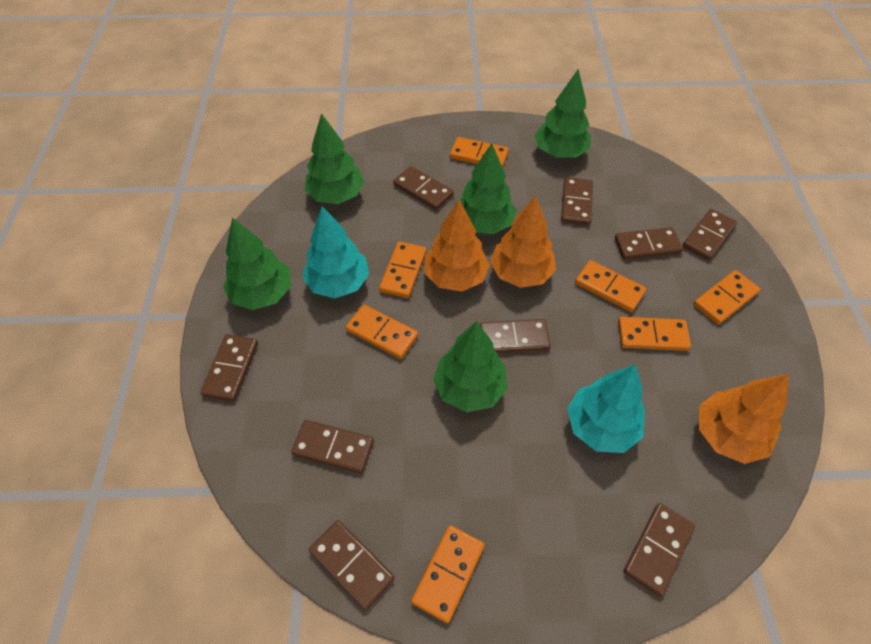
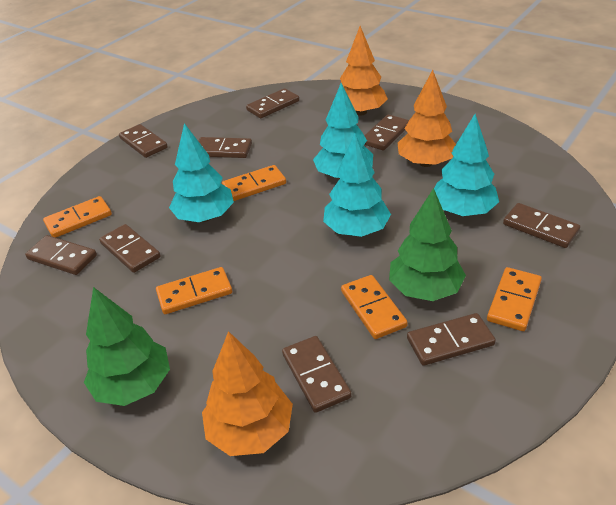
green tree: [223,217,291,310] [305,113,365,204] [433,321,508,412] [455,143,517,234] [535,69,591,158] = 5 -> [84,287,170,406] [389,188,466,301] = 2
orange domino: [346,305,418,359] [379,241,427,298] [411,525,485,623] [450,137,509,168] [575,260,646,312] [618,317,691,351] [694,270,761,325] = 7 -> [43,196,112,238] [156,267,232,314] [222,165,286,201] [341,275,408,339] [487,267,542,331] = 5
turquoise tree: [302,206,369,298] [567,364,645,453] = 2 -> [169,123,234,222] [313,83,373,179] [323,134,391,237] [434,114,499,216] = 4

